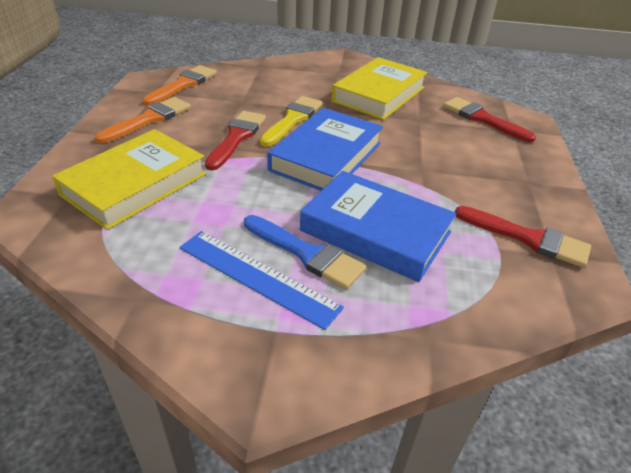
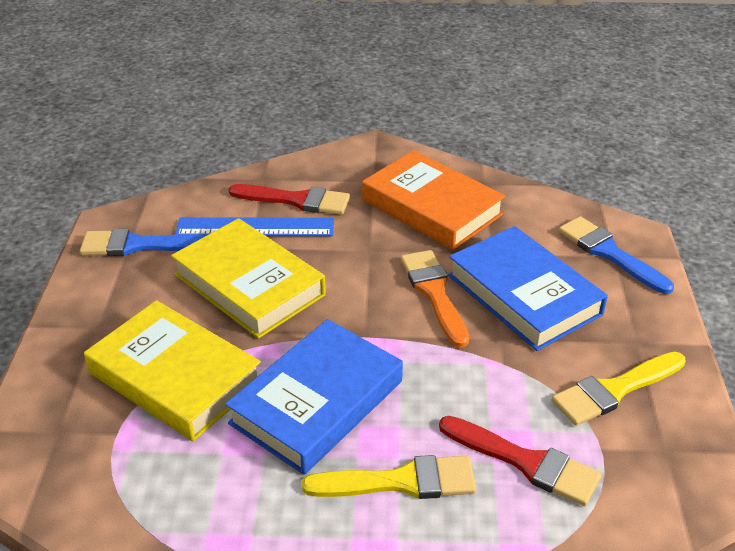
blue brush: [244,215,366,290] = 1 -> [80,229,207,256] [558,216,674,294] = 2
orange book: none = 0 -> [362,150,505,250] = 1
orange brush: [95,97,191,143] [142,65,217,106] = 2 -> [401,250,469,348] = 1
red brush: [205,111,266,170] [443,97,536,142] [455,206,591,268] = 3 -> [229,184,350,215] [439,416,601,506] = 2
yellow brush: [260,96,323,146] = 1 -> [302,455,476,499] [551,351,686,426] = 2

